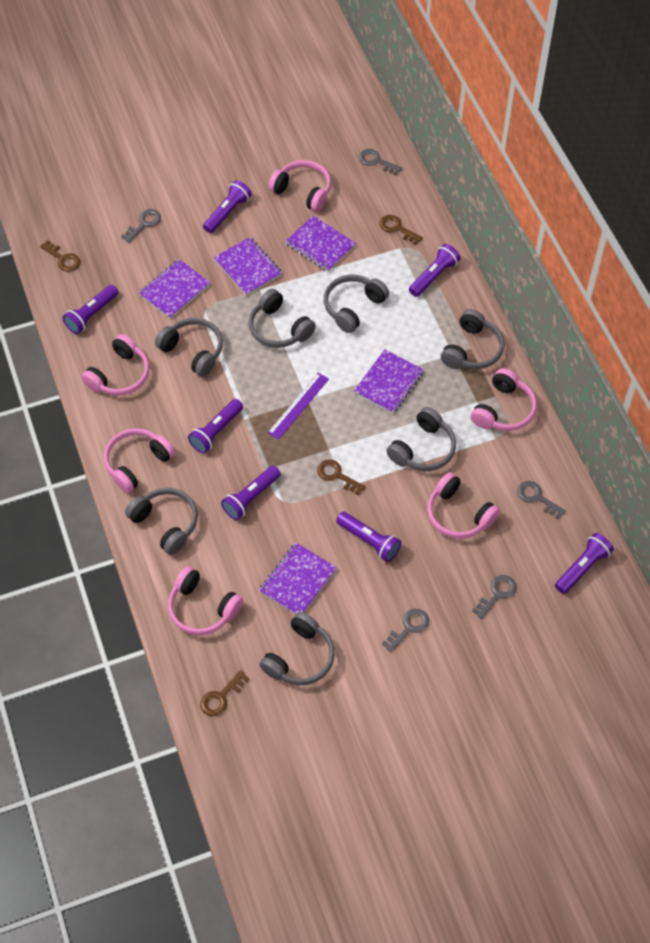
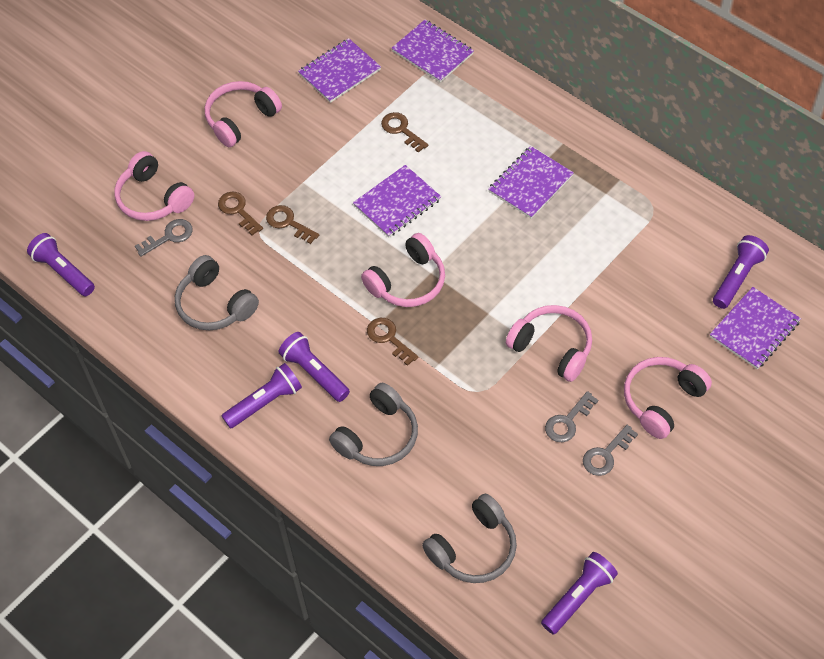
grey headphones: [125,488,198,555] [155,318,223,377] [249,289,316,348] [259,612,335,685] [324,275,389,333] [387,407,456,471] [441,309,504,369] = 7 -> [175,255,259,330] [329,383,418,466] [422,494,517,583] = 3
grey key: [121,209,161,243] [359,149,402,175] [382,609,429,652] [472,575,517,619] [517,481,566,519] = 5 -> [135,219,193,257] [545,391,598,442] [583,425,638,476] = 3
pink headphones: [81,334,149,395] [104,428,175,493] [168,566,243,635] [268,160,331,212] [427,472,500,539] [471,368,537,431] = 6 -> [114,151,194,221] [205,81,282,147] [361,233,445,307] [506,305,592,382] [624,357,712,439] = 5
purple flashlight: [63,285,118,334] [188,399,243,453] [203,180,252,233] [221,465,281,520] [336,512,401,562] [409,244,461,297] [555,533,614,594] = 7 -> [27,233,95,296] [222,363,302,429] [279,332,350,402] [541,552,618,635] [713,235,769,309] = 5
purple ruler: [268,373,329,440] = 1 -> none = 0

